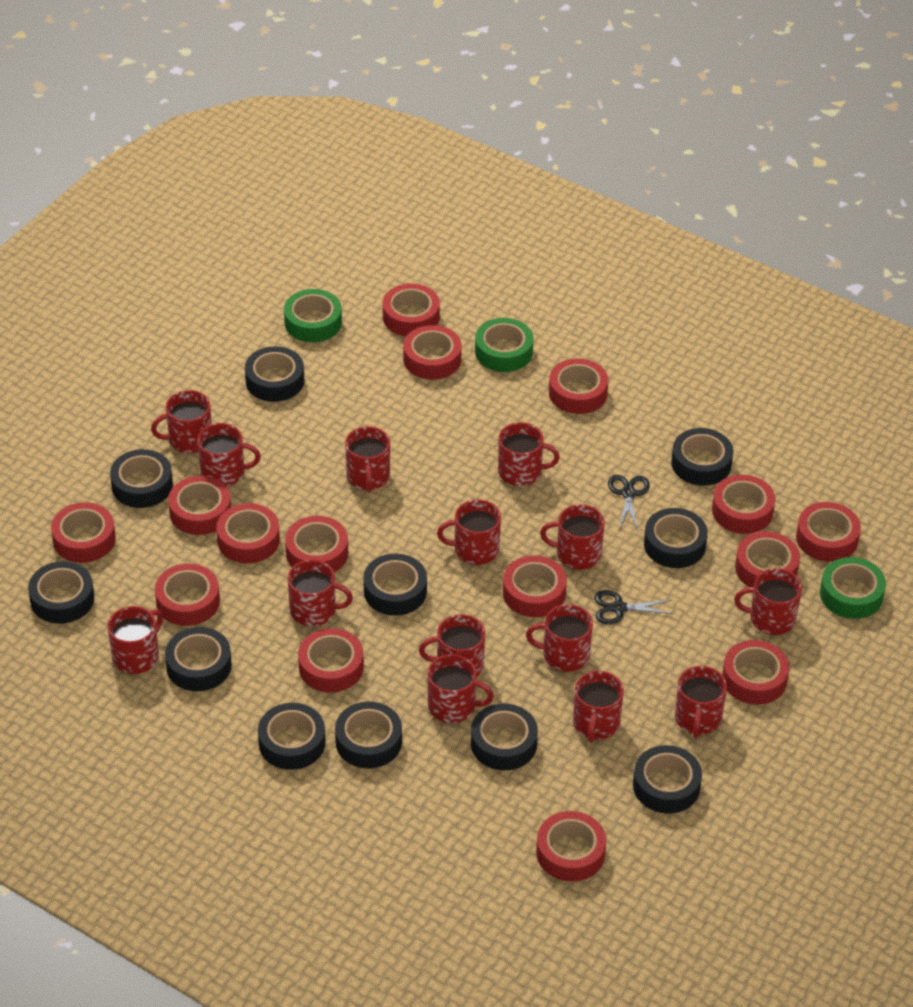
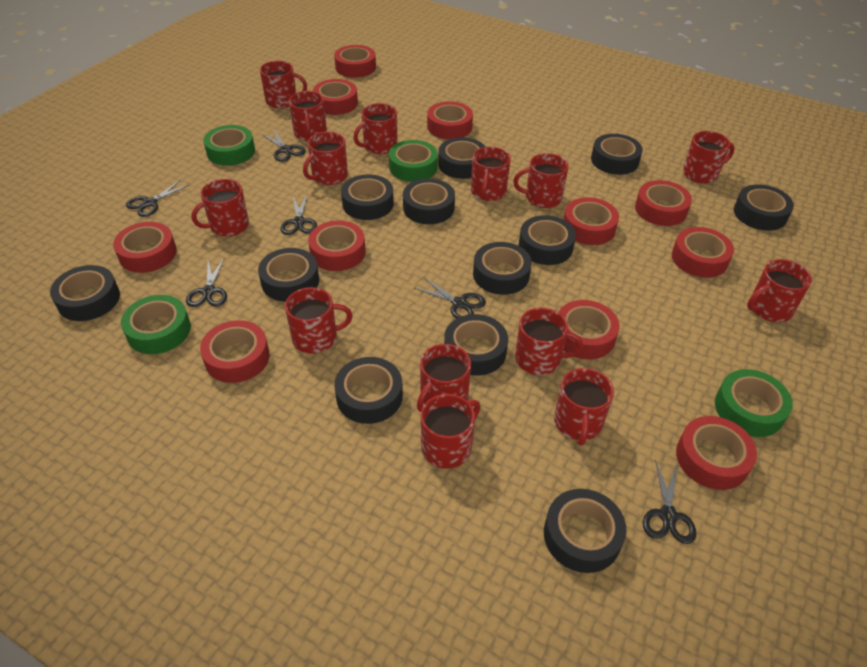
black scissors: [594,590,674,624] [608,475,650,531] = 2 -> [126,179,190,217] [186,257,227,307] [261,128,306,162] [280,193,317,235] [415,278,486,319] [643,459,696,544] = 6
black tape: [28,561,94,624] [110,449,173,508] [165,627,232,691] [245,346,304,402] [258,703,325,770] [335,702,402,768] [363,554,427,616] [471,704,538,770] [633,745,702,813] [644,508,708,568] [671,428,733,486] = 11 -> [50,265,120,321] [258,248,319,302] [334,357,403,424] [341,174,394,220] [403,178,455,224] [438,137,486,179] [444,314,508,376] [473,242,532,295] [518,215,576,265] [544,489,627,573] [591,134,643,175] [734,184,794,231] = 12
green tape: [284,289,342,342] [475,318,533,372] [820,557,886,619] = 3 -> [121,295,191,354] [203,125,255,166] [389,140,438,182] [715,369,793,437] = 4
red tape: [51,502,116,563] [155,564,220,626] [168,476,231,535] [217,503,280,564] [285,516,348,572] [298,628,364,693] [383,283,440,336] [403,325,462,380] [503,555,567,617] [536,811,606,882] [549,358,608,414] [712,475,775,534] [722,640,789,705] [735,531,800,587] [796,502,861,562] = 15 -> [113,222,177,273] [200,320,270,383] [308,220,366,271] [313,79,358,115] [334,45,376,78] [427,101,473,139] [559,300,619,359] [563,197,619,245] [635,180,692,226] [672,227,734,278] [676,416,757,490] = 11

